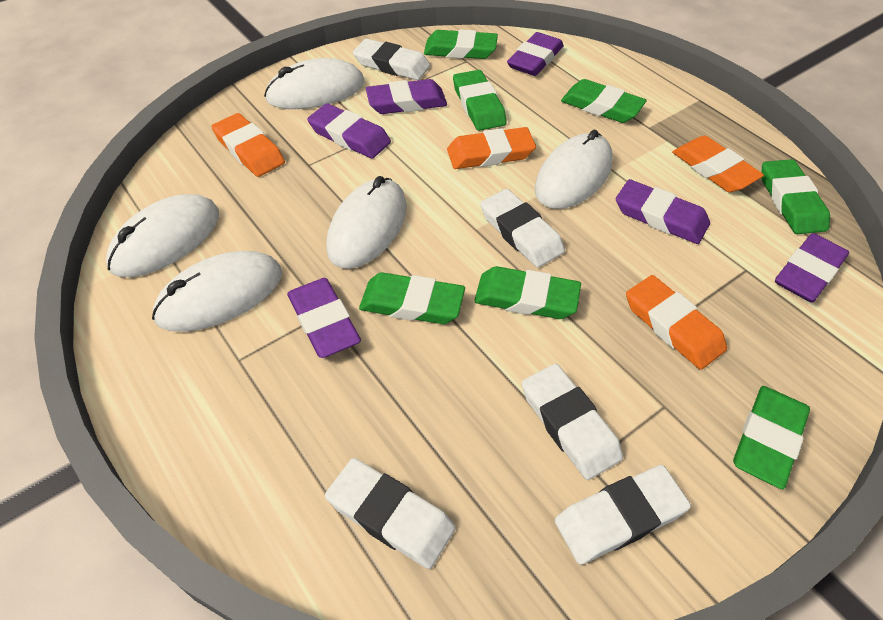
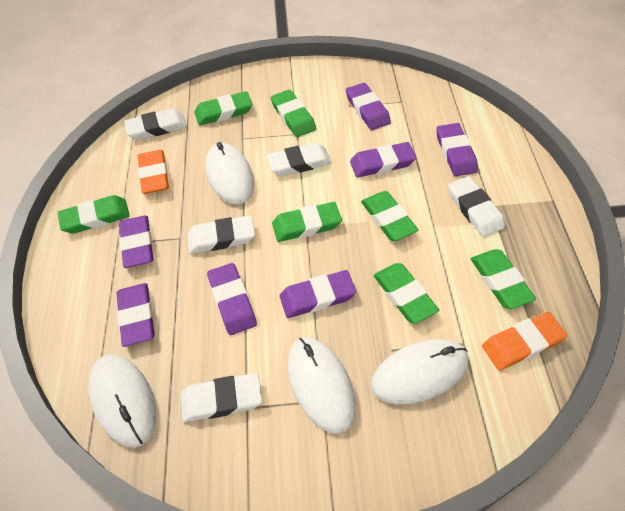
orange eraser: [211,113,285,177] [447,127,536,169] [626,275,727,370] [672,136,764,192] = 4 -> [138,150,169,194] [482,312,567,371] = 2
purple eraser: [287,278,361,358] [307,103,391,159] [366,79,447,114] [507,32,564,76] [616,179,710,244] [775,233,849,303] = 6 -> [116,283,155,347] [119,216,153,268] [207,263,257,335] [280,270,356,318] [346,83,391,130] [350,142,416,177] [436,123,478,176] = 7
white mouse: [106,194,219,277] [152,251,282,332] [264,58,364,109] [326,176,407,269] [535,130,613,209] = 5 -> [88,354,156,448] [205,142,254,204] [288,337,356,434] [371,339,469,404] = 4

